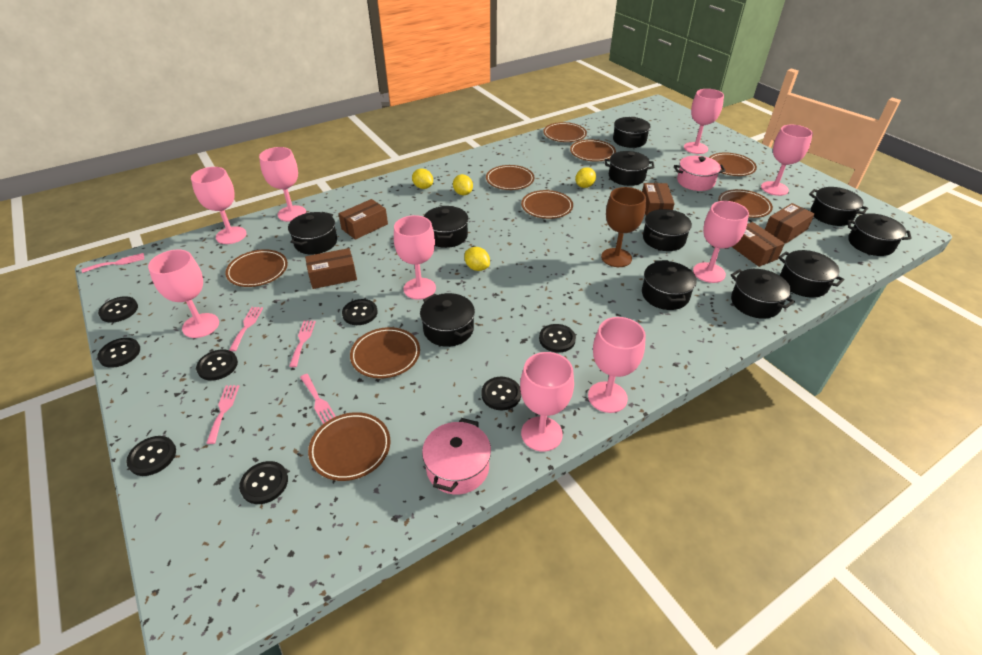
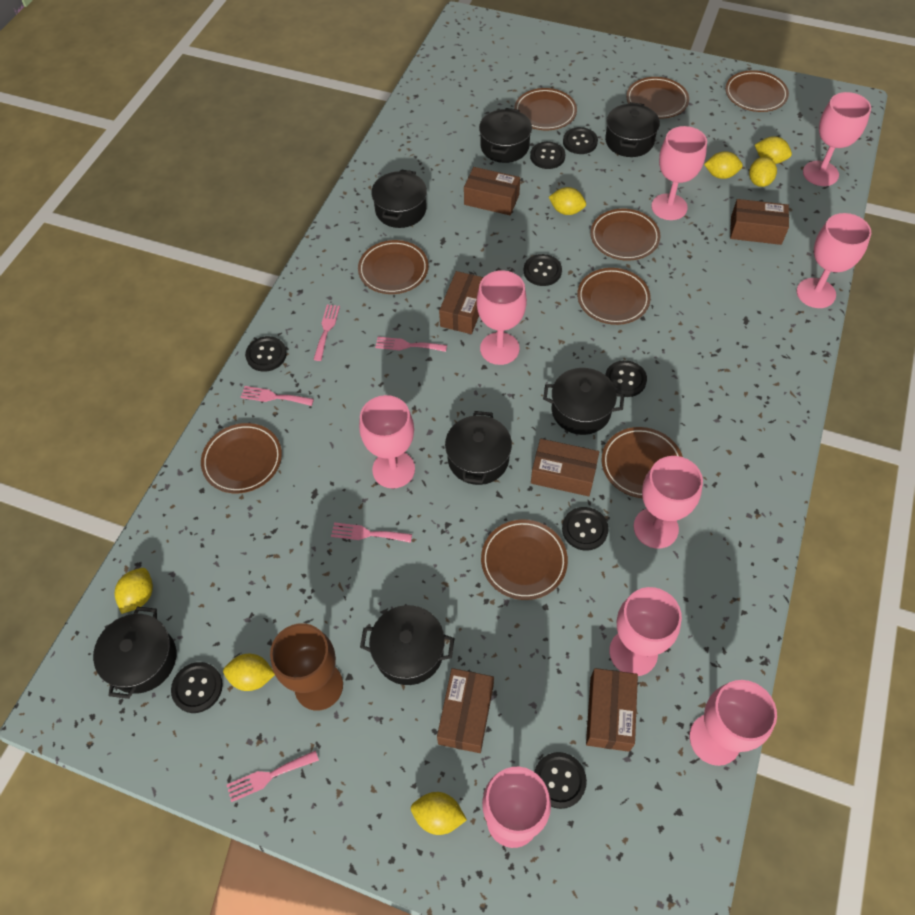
black pot: [288,212,337,255] [420,293,475,347] [424,206,469,248] [605,151,654,186] [613,117,651,148] [642,260,697,310] [643,209,692,251] [730,269,795,319] [778,250,844,298] [809,187,868,226] [847,213,912,256] = 11 -> [93,607,176,699] [360,605,454,685] [371,169,427,228] [445,411,512,485] [479,108,532,163] [543,368,624,435] [605,102,660,157] = 7
brown box: [305,248,357,289] [338,199,388,240] [642,183,675,216] [732,222,785,267] [765,203,815,244] = 5 -> [437,668,494,753] [439,271,484,334] [464,167,520,215] [531,439,599,496] [586,668,638,752] [730,199,789,245] = 6
pink pot: [422,418,491,495] [674,156,726,191] = 2 -> none = 0
yellow lemon: [412,169,433,189] [453,174,473,195] [464,247,490,271] [575,167,596,188] = 4 -> [115,568,153,614] [223,654,275,691] [411,792,467,835] [549,187,586,215] [704,151,743,179] [749,157,777,187] [755,136,792,164] = 7

